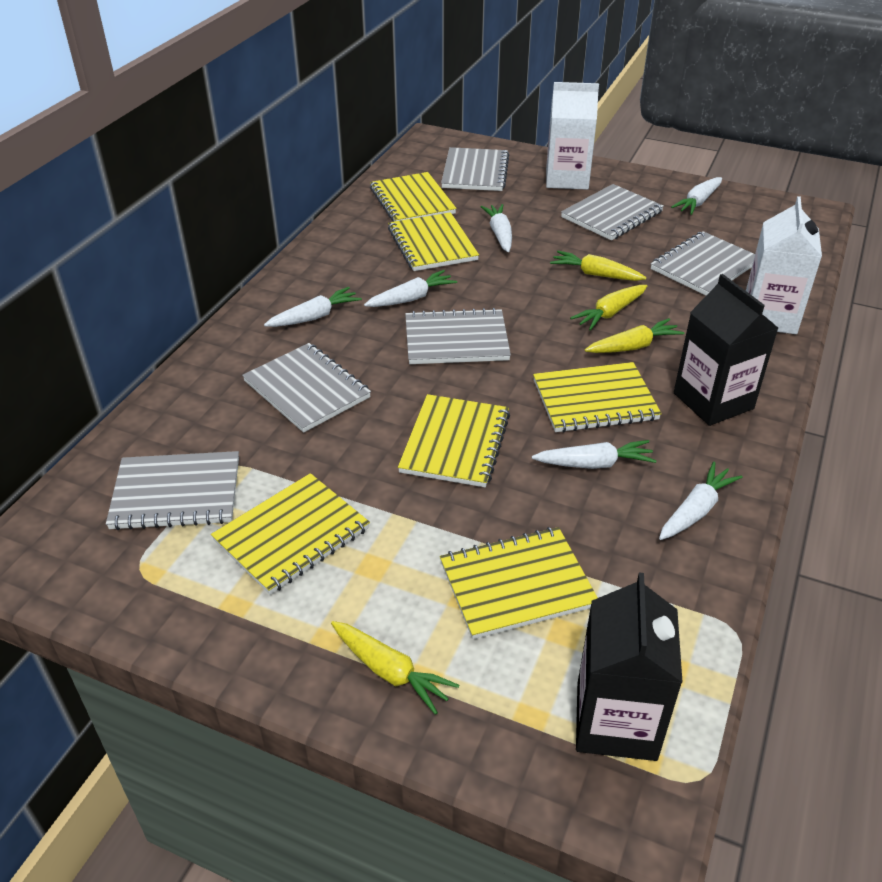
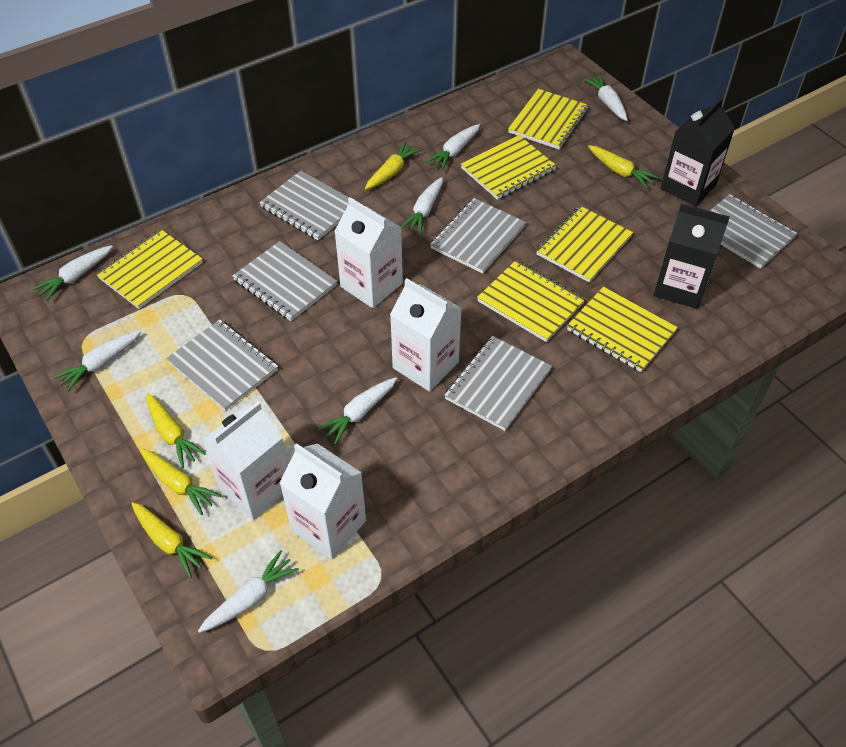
white carrot: [264,287,362,327] [364,270,457,307] [481,204,512,252] [532,440,657,469] [659,462,743,540] [671,177,722,215] = 6 -> [33,245,113,301] [53,330,141,392] [198,550,299,633] [317,377,397,445] [401,177,443,234] [425,124,480,170] [583,74,627,121] = 7
white carton: [546,82,599,190] [746,196,822,334] = 2 -> [203,402,288,520] [280,443,366,559] [334,197,403,308] [390,278,462,392] = 4
yellow carrot: [331,621,459,715] [550,251,647,281] [570,285,647,331] [585,318,684,353] = 4 -> [131,502,212,578] [140,449,221,515] [146,393,206,468] [365,141,422,190] [588,145,659,188] = 5

